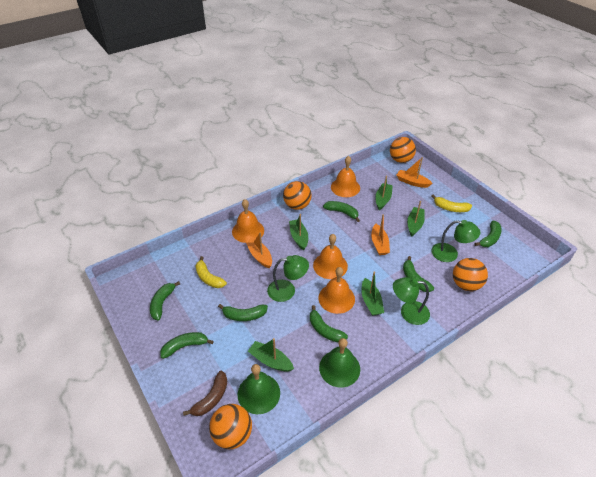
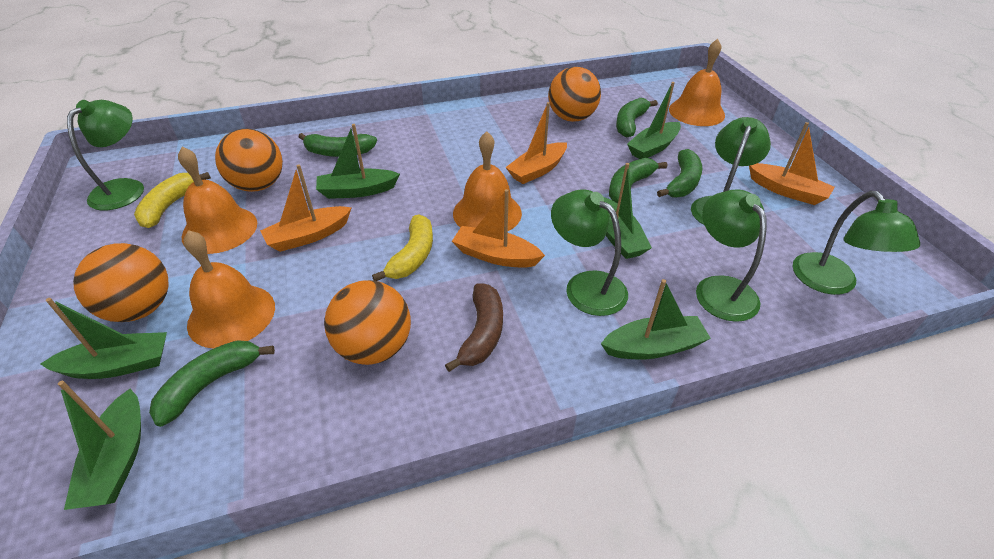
green banana: [150,281,180,320] [160,332,214,359] [218,304,268,321] [310,305,348,342] [323,201,360,222] [403,256,434,292] [474,221,502,247] = 7 -> [149,340,275,427] [298,133,377,157] [609,158,667,203] [616,98,658,138] [657,149,702,197] = 5
green bell: [238,364,280,414] [319,338,360,388] = 2 -> none = 0
green boat: [248,338,294,372] [289,214,308,250] [361,272,384,316] [375,175,393,210] [407,201,425,237] = 5 -> [41,298,167,379] [58,381,141,510] [316,124,400,199] [601,279,711,359] [604,163,652,259] [627,82,681,159] = 6
green lamp: [267,255,309,302] [393,277,430,325] [432,220,480,262] = 3 -> [67,100,144,211] [551,189,628,316] [691,117,771,225] [696,190,767,322] [793,191,920,295] = 5
orange boat: [246,232,272,268] [371,214,390,255] [397,157,432,188] = 3 -> [260,164,352,252] [452,189,545,268] [505,102,567,184] [749,122,834,205] = 4

